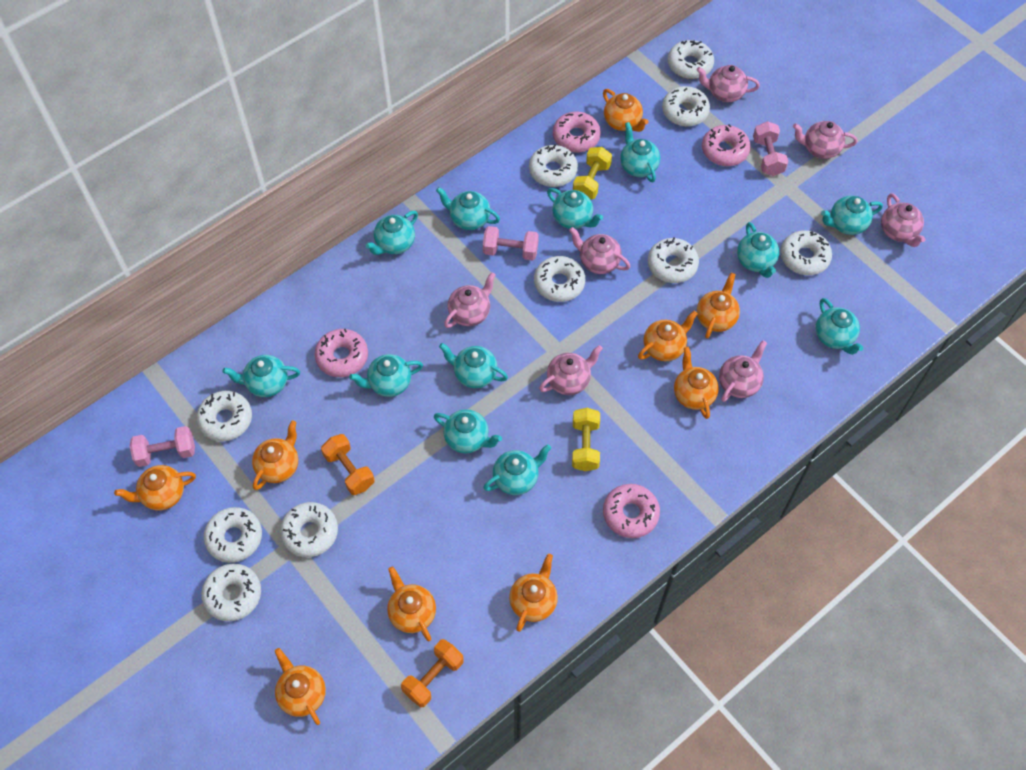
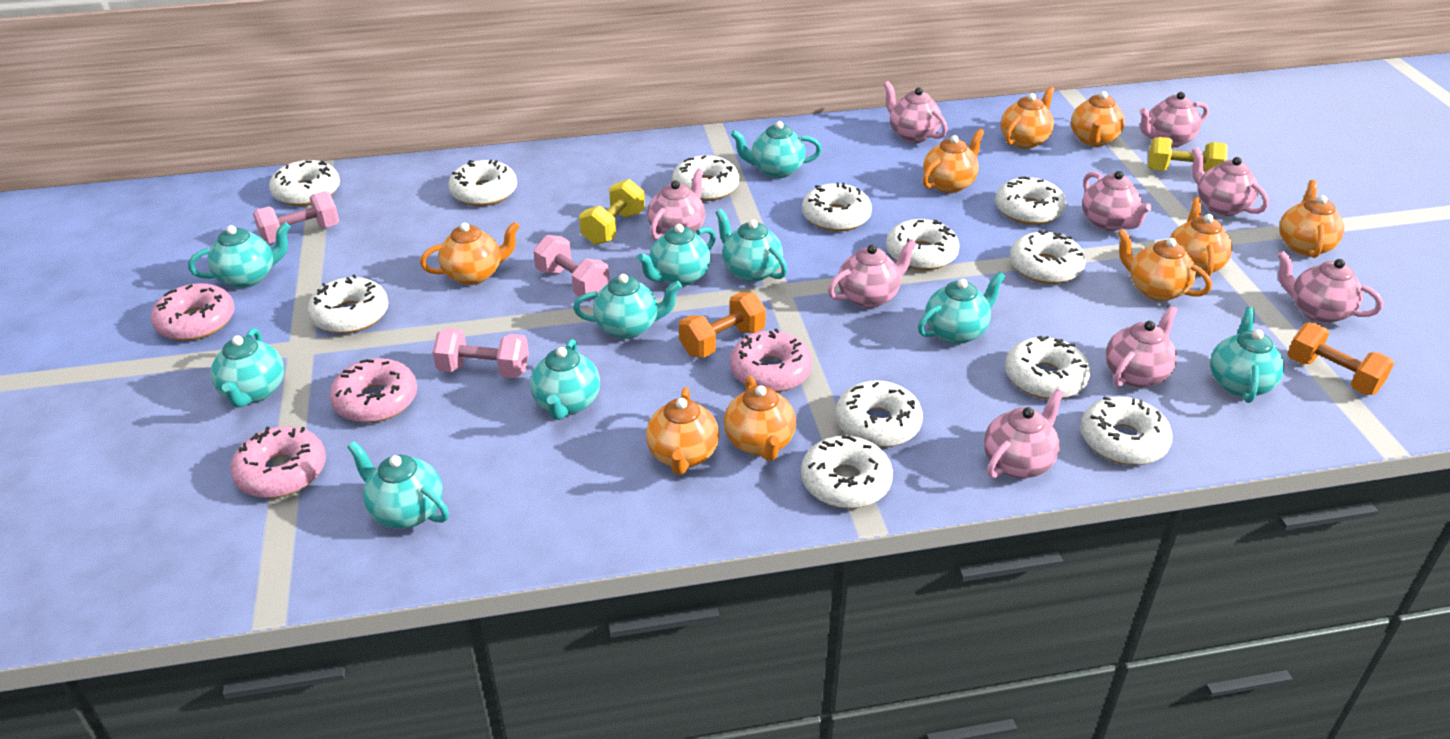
pink teapot: [444,272,496,328] [539,345,603,395] [569,227,631,274] [696,65,760,102] [719,340,767,402] [793,121,857,159] [881,193,926,247] = 7 -> [647,168,705,240] [828,239,917,308] [883,81,948,143] [984,389,1064,478] [1082,171,1152,231] [1105,306,1178,388] [1139,92,1209,147] [1192,147,1269,216] [1277,251,1383,323] = 9
turquoise teapot: [222,355,300,397] [349,354,423,397] [365,211,418,255] [434,409,502,454] [436,187,500,230] [439,343,508,388] [483,444,551,495] [547,188,603,229] [620,122,660,182] [737,222,779,278] [816,298,863,355] [821,196,883,235] = 12 -> [188,222,291,288] [211,328,284,408] [347,441,449,529] [530,339,600,420] [573,274,682,339] [637,224,716,286] [715,209,787,282] [731,121,822,178] [918,271,1005,344] [1210,307,1284,403] = 10
white donut: [196,391,252,441] [201,564,261,621] [204,507,262,563] [280,502,338,557] [529,144,578,187] [534,256,585,302] [648,238,699,283] [662,86,710,126] [668,40,714,79] [780,230,832,275] = 10 -> [269,160,340,206] [308,274,389,334] [448,160,517,206] [672,155,739,201] [801,436,893,508] [802,183,872,232] [835,380,923,447] [886,219,960,270] [995,177,1066,225] [1005,336,1090,399] [1010,230,1086,284] [1080,396,1173,465] = 12

